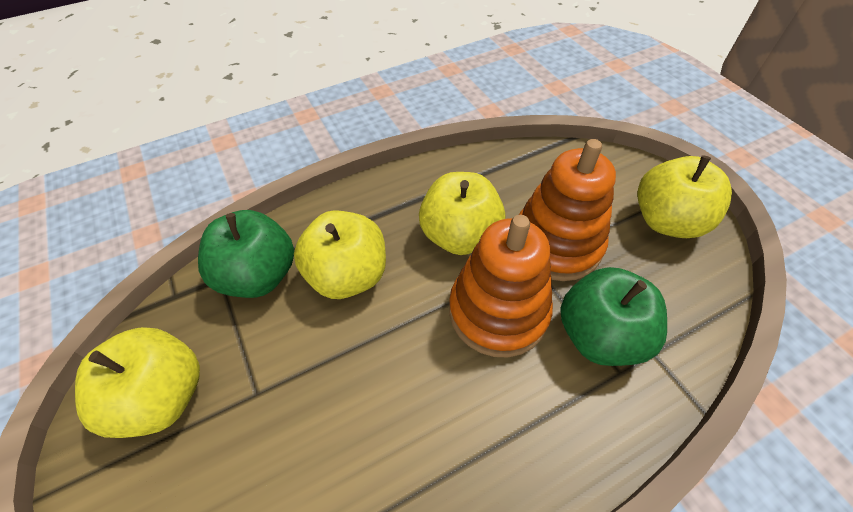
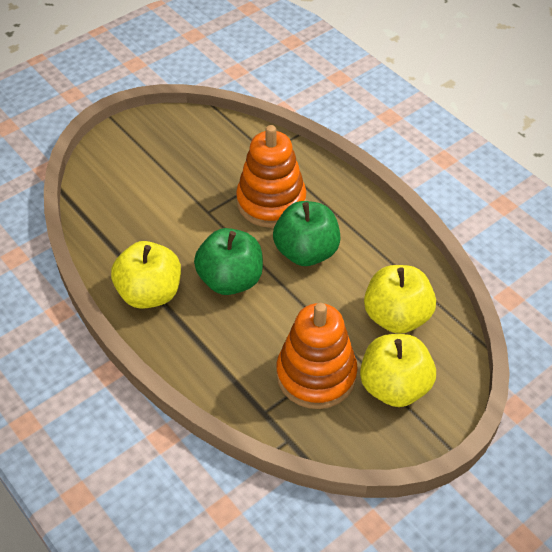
yellow apple: [75,327,200,438] [294,210,386,299] [419,172,505,255] [637,155,732,238] = 4 -> [111,241,181,309] [360,334,436,407] [364,265,436,334] = 3

